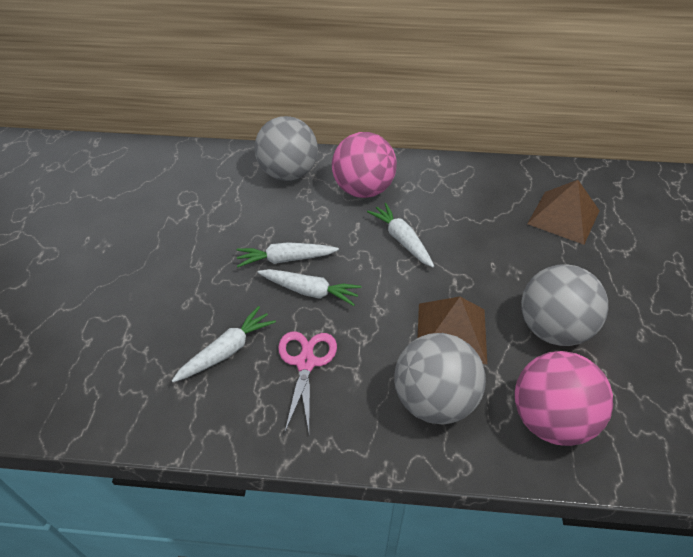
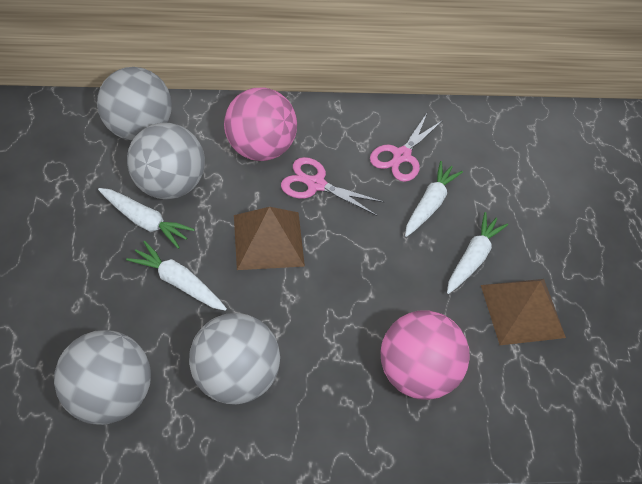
grey ball: [254,116,318,181] [395,333,486,425] [521,264,608,346] = 3 -> [54,330,151,425] [97,67,172,140] [127,122,205,199] [189,313,280,405] = 4
pink scissors: [278,331,337,432] = 1 -> [281,157,384,216] [370,114,443,182] = 2

